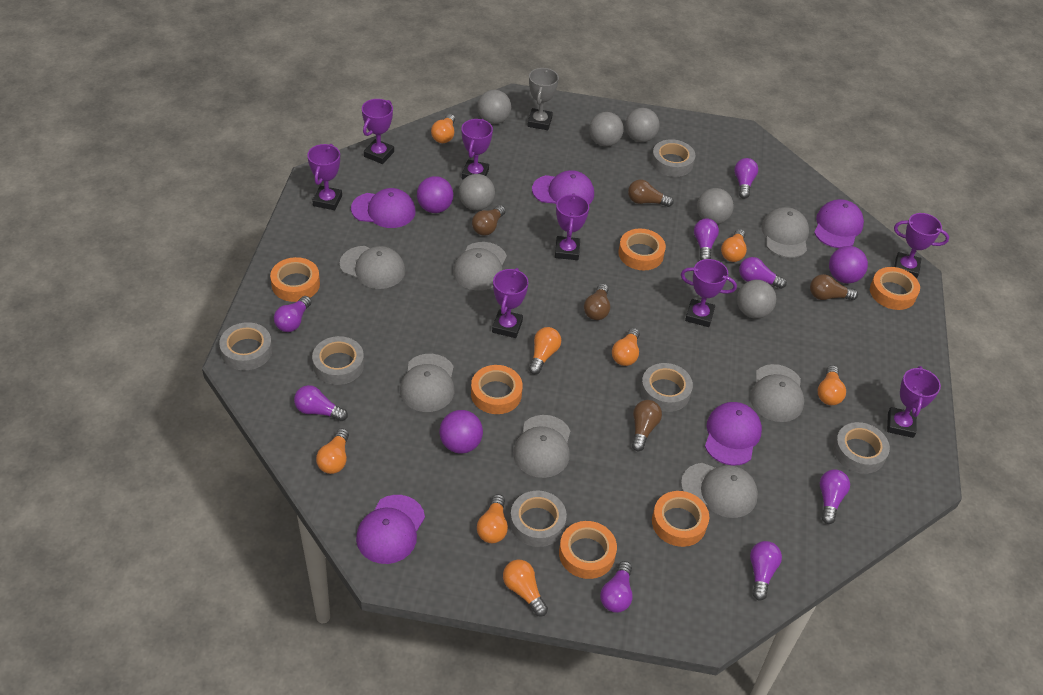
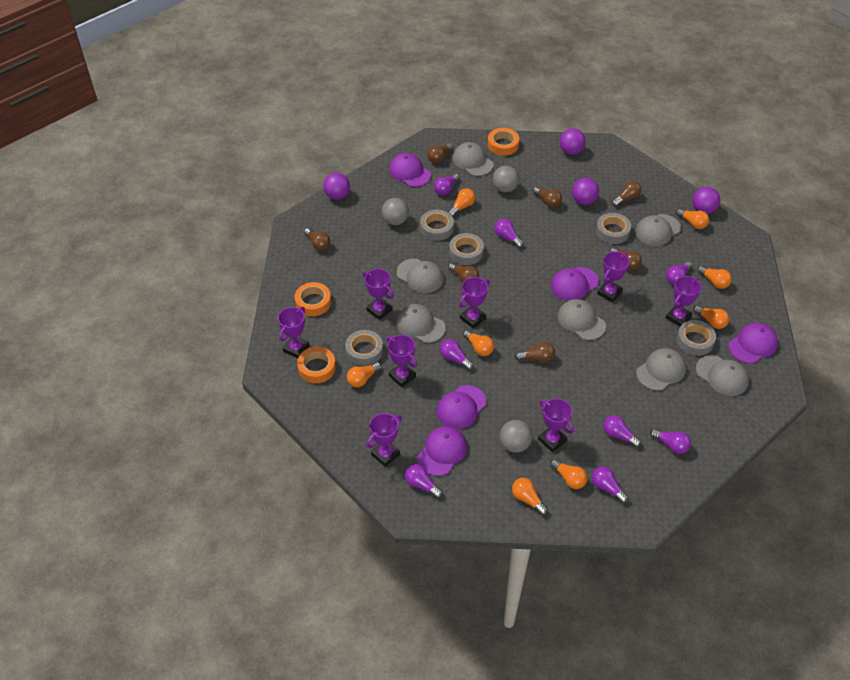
brown light bulb: [472,205,506,236] [584,284,610,320] [628,180,674,207] [632,400,662,451] [810,274,858,300] = 5 -> [304,228,330,251] [427,143,453,163] [448,263,479,282] [514,342,555,362] [533,186,562,208] [610,247,642,270] [612,181,641,207] = 7
grey ball: [459,174,495,211] [477,90,511,124] [589,112,624,147] [625,108,660,142] [697,188,734,224] [737,280,777,319] = 6 -> [382,198,409,225] [493,166,519,193] [500,420,532,453] = 3
grey tape: [219,322,272,370] [312,336,364,385] [510,491,567,547] [640,363,693,412] [651,139,695,177] [833,422,890,474] = 6 -> [345,330,383,366] [420,210,454,241] [449,233,484,265] [596,213,631,244] [677,320,716,356] = 5
grey trophy: [527,68,559,130] = 1 -> none = 0
orange tape: [270,257,320,302] [471,365,523,414] [559,521,617,579] [618,229,666,270] [652,491,709,547] [870,267,920,310] = 6 -> [295,282,331,316] [297,347,336,383] [488,128,519,156] = 3
purple ball: [417,176,453,213] [439,410,483,454] [829,246,868,283] = 3 -> [323,173,350,200] [560,129,586,155] [572,178,599,205] [692,187,720,214] = 4

